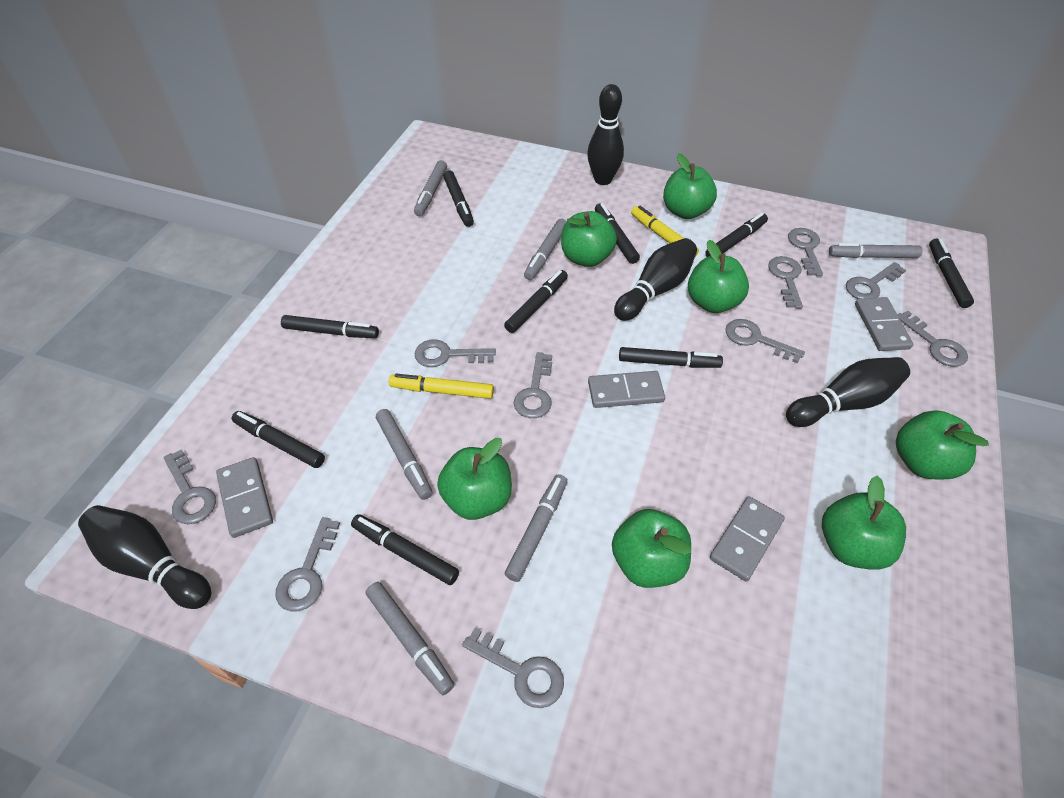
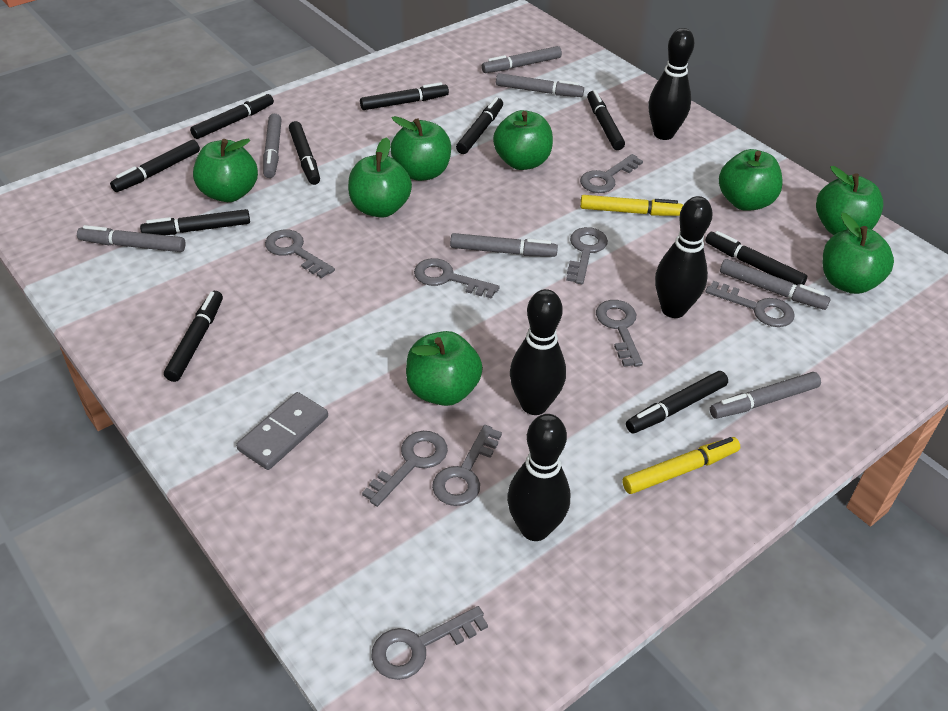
black marker: [232,411,325,468] [281,315,379,338] [351,514,459,585] [443,171,474,227] [504,270,568,333] [595,203,640,264] [619,347,723,368] [705,213,768,257] [929,239,974,308] = 9 -> [110,140,200,192] [140,209,250,235] [164,291,223,382] [190,93,274,139] [289,121,320,185] [360,82,449,110] [456,97,503,154] [587,90,625,150] [626,371,728,434] [705,231,807,285] = 10
green apple: [437,438,512,520] [561,211,617,267] [612,509,691,588] [663,153,717,219] [688,240,749,313] [822,476,906,570] [896,410,989,479] = 7 -> [193,139,258,202] [348,137,412,218] [391,116,451,181] [406,331,483,406] [493,110,553,170] [719,149,783,211] [816,166,884,235] [823,213,894,294] = 8
grey domino: [216,457,273,538] [588,371,665,408] [710,496,785,581] [855,297,913,351] = 4 -> [236,392,328,470] = 1
grey key: [163,449,216,524] [276,517,340,611] [414,339,496,367] [462,628,564,708] [513,352,552,418] [726,319,805,363] [768,256,803,309] [788,228,823,276] [846,262,906,299] [897,311,968,367] = 10 -> [265,230,335,278] [362,431,448,507] [371,606,488,680] [414,258,500,299] [432,425,502,506] [566,227,608,284] [580,154,643,193] [596,300,643,367] [705,281,795,327] = 9
grey marker: [366,582,454,695] [376,409,432,500] [414,160,447,216] [505,474,567,582] [524,219,567,280] [829,243,922,258] = 6 -> [77,225,186,252] [263,114,282,178] [450,233,558,257] [482,46,562,73] [496,73,584,97] [710,372,821,419] [720,259,830,310] = 7

